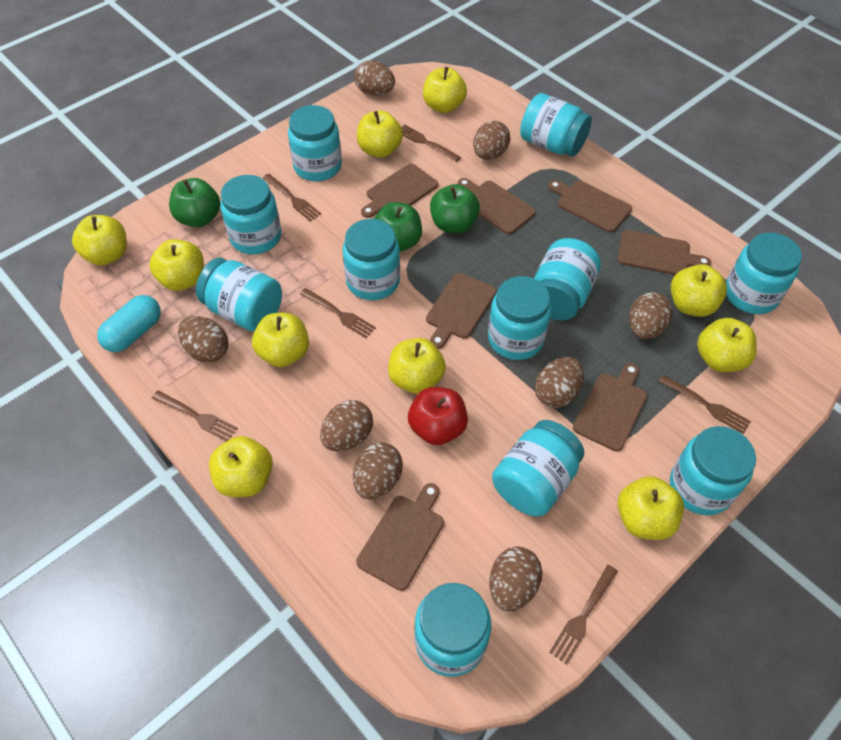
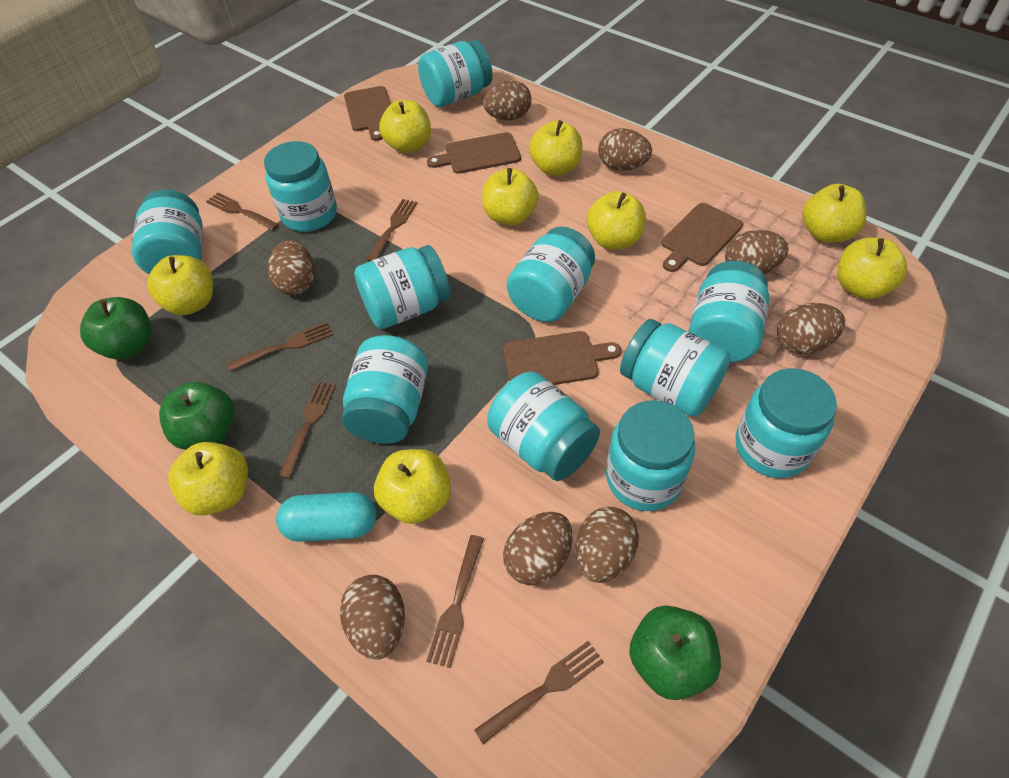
brown cutting board: [356,483,444,591] [361,164,438,218] [426,273,497,349] [457,178,536,234] [548,180,632,232] [573,363,647,451] [618,230,711,275] = 7 -> [344,86,391,141] [427,132,521,174] [503,331,621,385] [661,203,743,272] = 4
red apple: [408,387,468,445] = 1 -> none = 0
yellow apple: [72,215,127,266] [149,239,204,291] [209,436,273,497] [252,313,309,367] [357,111,403,158] [388,338,446,394] [423,67,467,113] [618,476,684,540] [671,264,727,317] [697,318,757,372] = 10 -> [147,255,213,315] [168,442,248,516] [374,449,451,524] [379,100,431,153] [482,168,539,225] [529,120,582,176] [587,191,646,250] [802,184,866,243] [837,237,907,299] = 9

